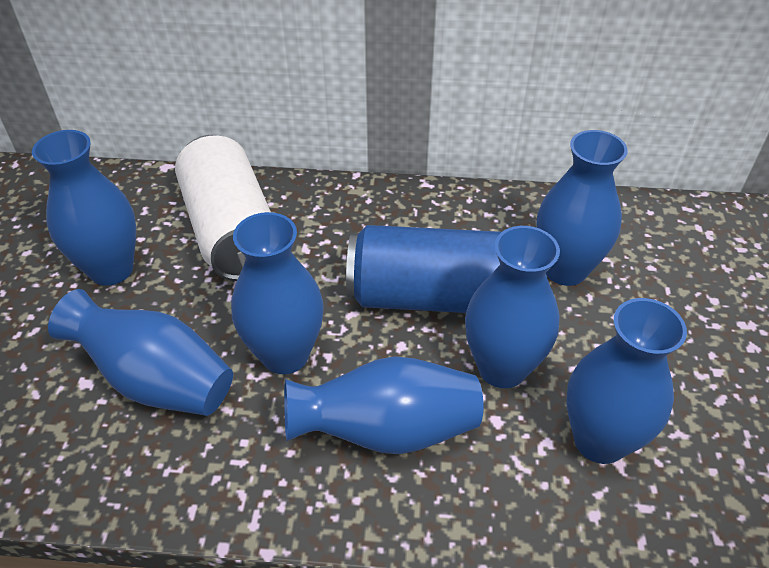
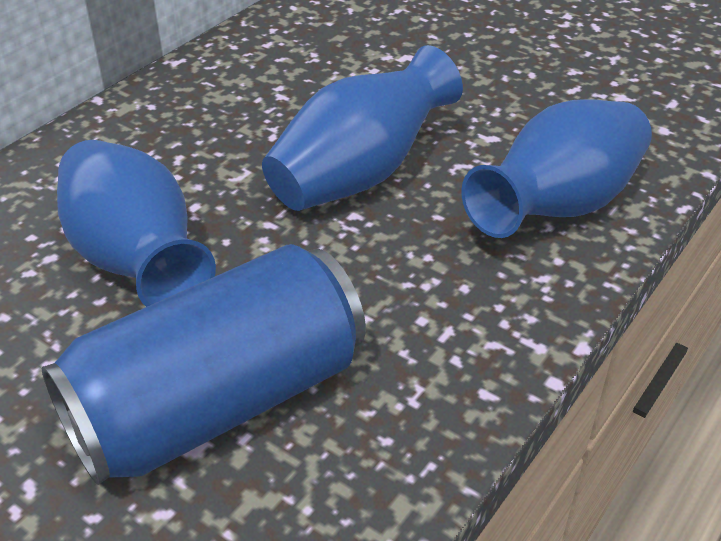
blue vase: [32,130,136,286] [48,289,233,416] [231,212,324,374] [284,356,484,454] [465,226,560,388] [536,130,628,286] [566,298,687,464] = 7 -> [57,140,216,307] [262,45,463,211] [462,99,652,238] = 3
white can: [175,135,271,281] = 1 -> none = 0

